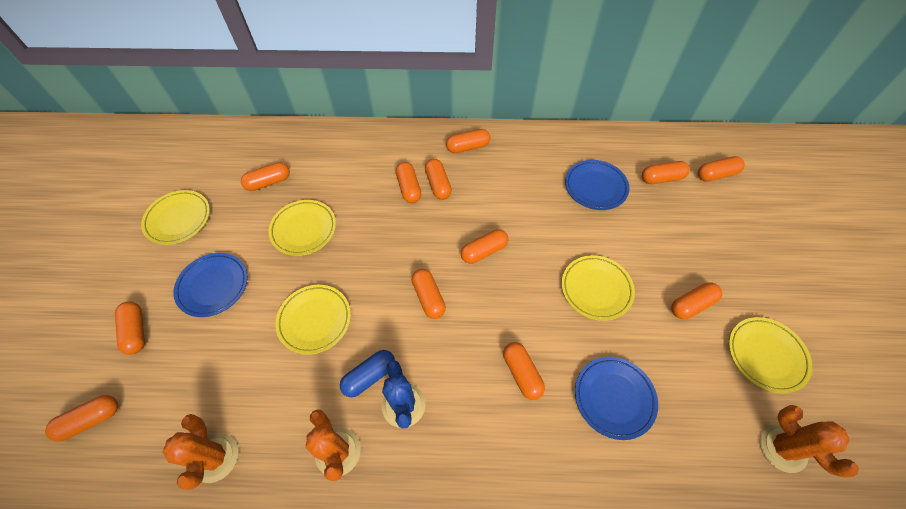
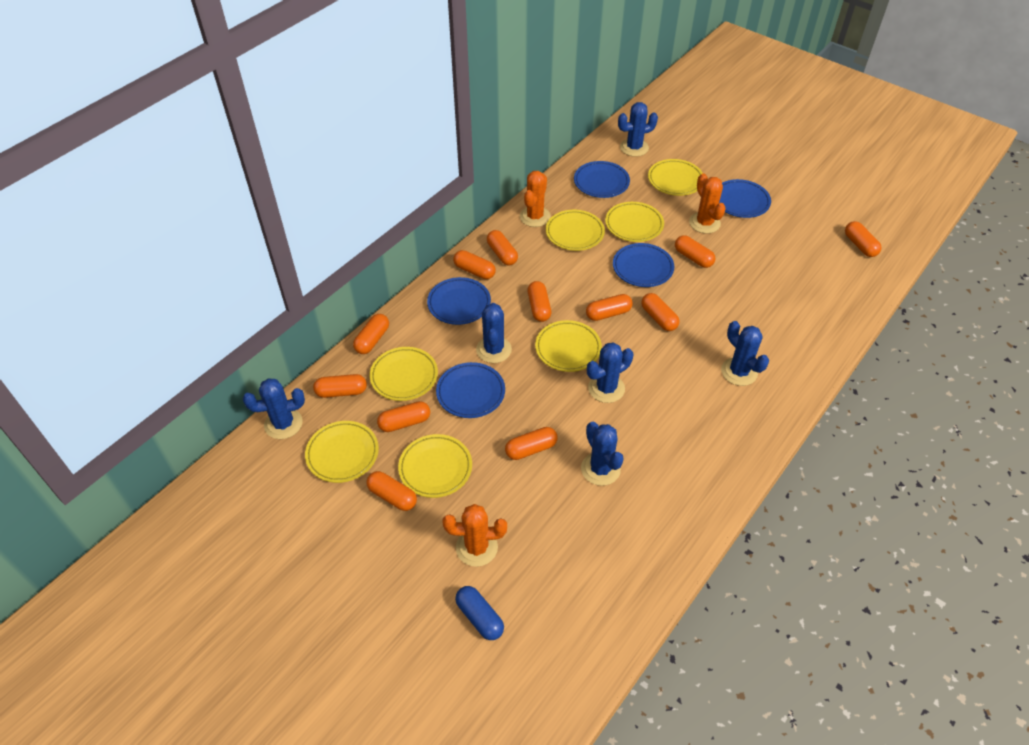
blue cactus: [382,360,425,429] = 1 -> [243,378,305,439] [476,303,512,363] [581,421,624,486] [587,343,633,403] [618,102,658,157] [721,321,769,386] = 6
blue plate: [173,253,248,317] [565,160,630,210] [575,357,658,440] = 3 -> [427,277,491,325] [436,362,505,418] [574,161,630,198] [613,243,674,287] [719,179,771,218] = 5
yellow plate: [141,190,210,245] [268,200,336,256] [275,285,351,355] [561,255,635,321] [729,317,812,394] = 5 -> [305,421,379,483] [370,347,438,401] [398,434,472,498] [535,320,602,372] [546,210,605,251] [605,202,664,242] [648,159,703,196] = 7

